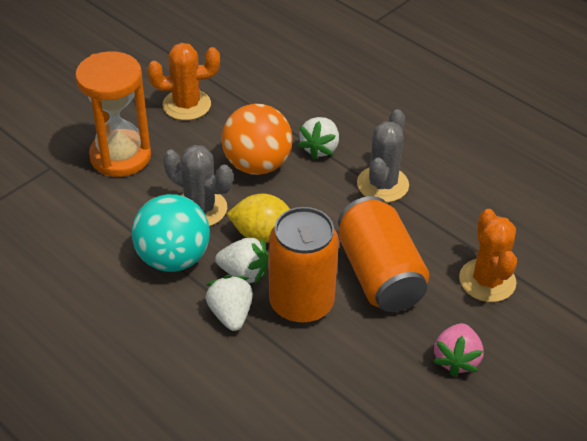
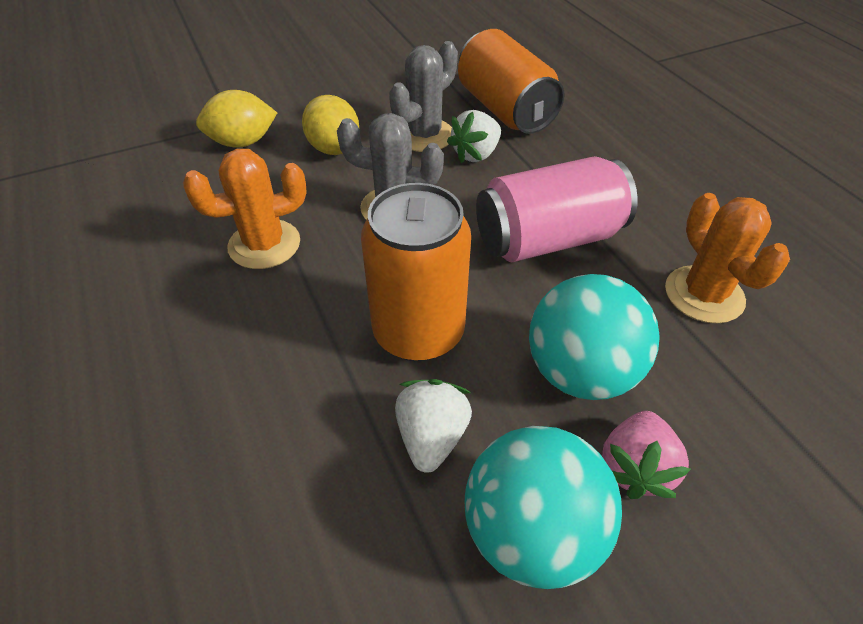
orange ball: [221,104,293,175] = 1 -> none = 0
orange hourglass: [75,51,151,177] = 1 -> none = 0
pink can: none = 0 -> [476,156,638,262] = 1
turquoise ball: [132,194,210,272] = 1 -> [465,426,622,589] [529,274,660,400] = 2
white strawberry: [206,275,253,331] [215,237,268,285] [297,117,339,159] = 3 -> [395,379,472,472] [447,110,501,163] = 2
yellow lemon: [227,194,290,243] = 1 -> [196,90,277,148] [302,95,360,155] = 2

